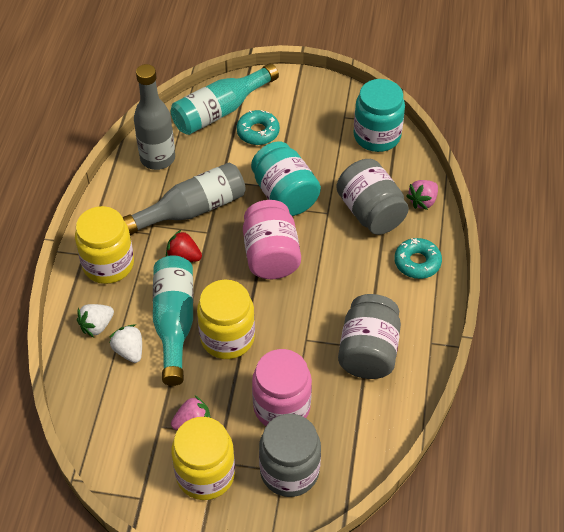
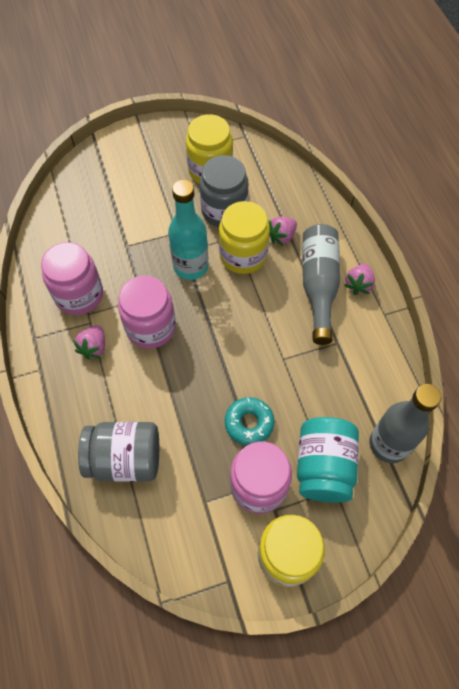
grey jar: [259,414,321,497] [336,159,409,235] [338,294,401,379] = 3 -> [78,422,159,482] [200,155,248,227] = 2
pink jar: [243,200,301,279] [252,349,312,426] = 2 -> [41,242,103,315] [118,276,176,349] [230,441,292,514] = 3
pink strawberry: [171,395,211,430] [406,180,438,210] = 2 -> [73,325,105,359] [269,217,297,246] [344,264,375,295] = 3
red strawberry: [166,229,202,262] = 1 -> none = 0
turquoise bottle: [153,255,193,386] [171,63,279,135] = 2 -> [168,180,208,280] = 1
turquoise donut: [236,110,280,145] [394,238,442,279] = 2 -> [225,397,274,445] = 1
turquoise jar: [251,141,321,216] [354,79,405,152] = 2 -> [297,417,359,503] = 1
white strawberry: [77,304,114,337] [109,324,142,363] = 2 -> none = 0

